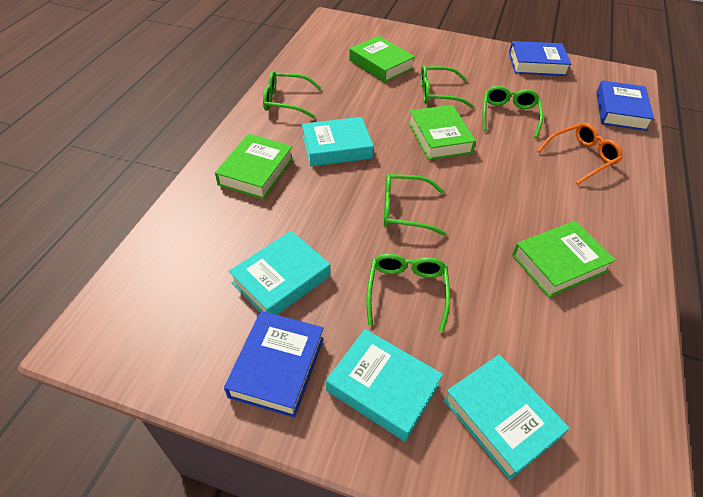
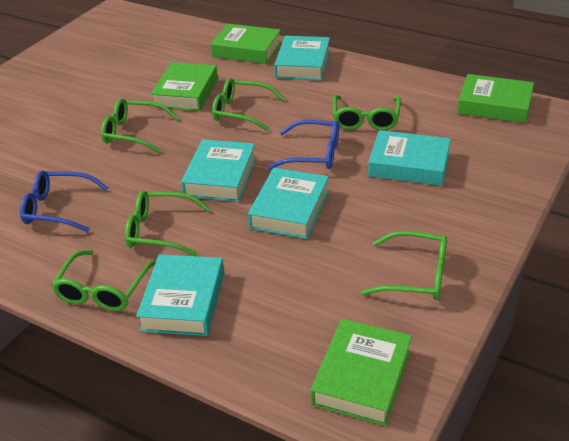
blue book: [224,311,324,418] [509,41,571,76] [596,80,654,131] = 3 -> none = 0
blue glasses: none = 0 -> [20,170,108,232] [268,120,339,169] = 2
green glasses: [263,71,321,118] [366,253,450,333] [383,174,446,236] [420,65,474,108] [483,86,543,138] = 5 -> [51,250,156,311] [101,99,179,152] [125,191,211,256] [212,78,285,131] [333,95,401,130] [361,231,447,300] = 6
orange glasses: [537,123,623,185] = 1 -> none = 0
turquoise book: [229,231,330,315] [302,117,374,166] [326,329,443,441] [444,355,570,480] = 4 -> [136,254,224,336] [181,139,256,202] [248,168,329,239] [274,36,330,81] [368,130,451,186] = 5

